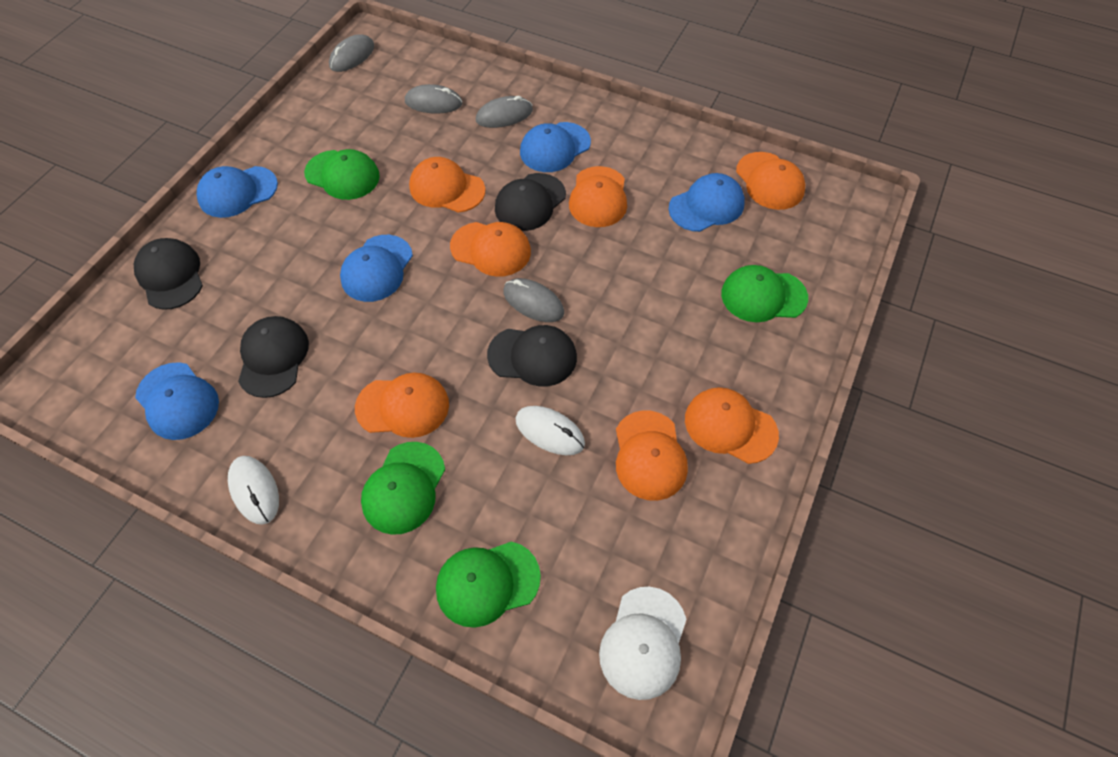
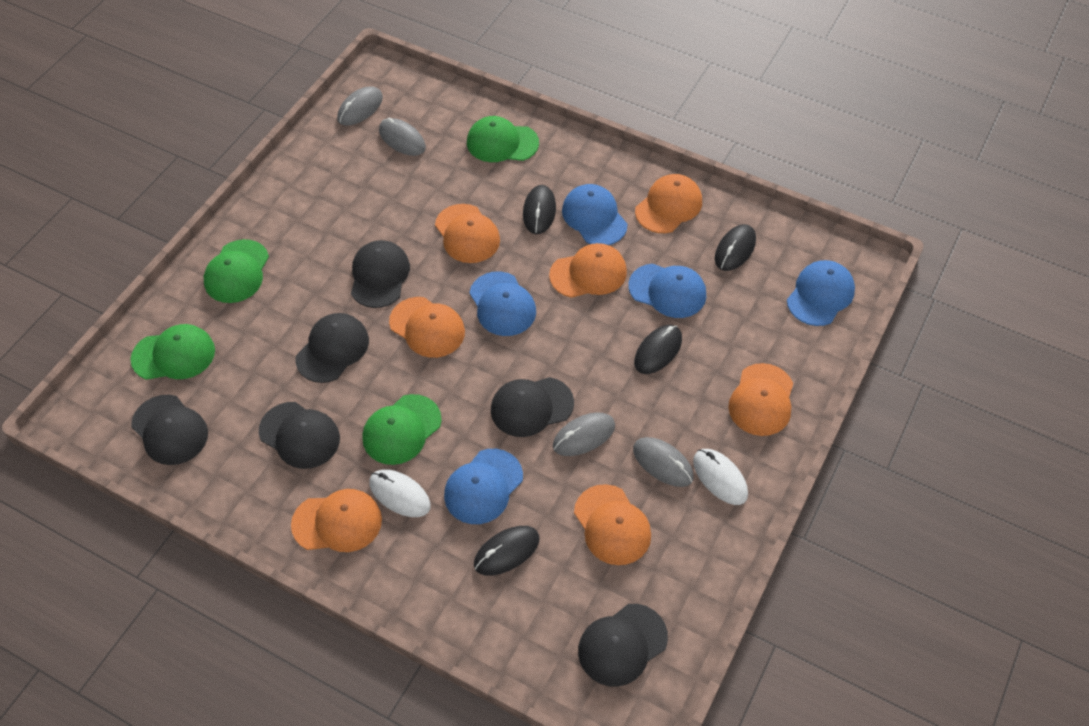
black cap: [134,238,203,310] [238,316,309,398] [487,325,577,387] [495,173,566,231] = 4 -> [131,395,208,465] [259,402,340,469] [295,313,369,383] [351,240,410,308] [491,377,574,437] [578,604,668,687] = 6
black mouse: none = 0 -> [474,526,540,576] [523,185,556,234] [634,325,682,374] [715,224,756,271] = 4
white cap: [599,587,686,700] = 1 -> none = 0

